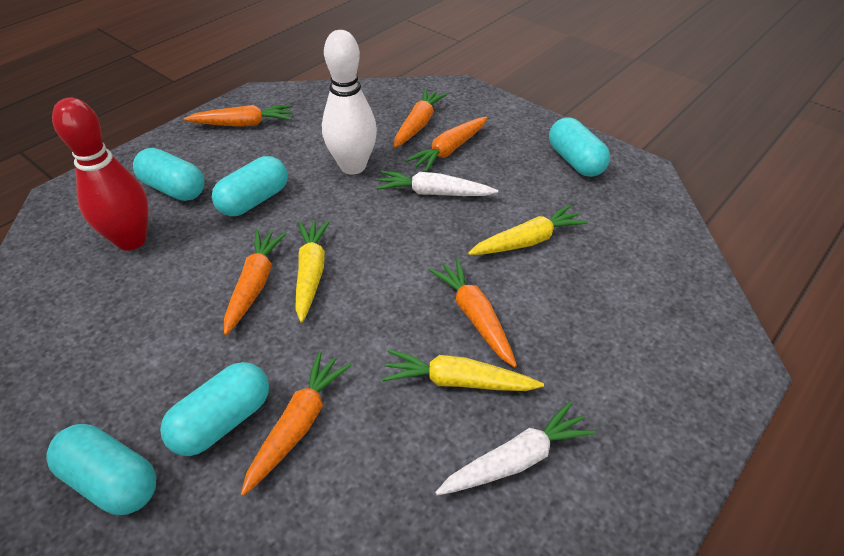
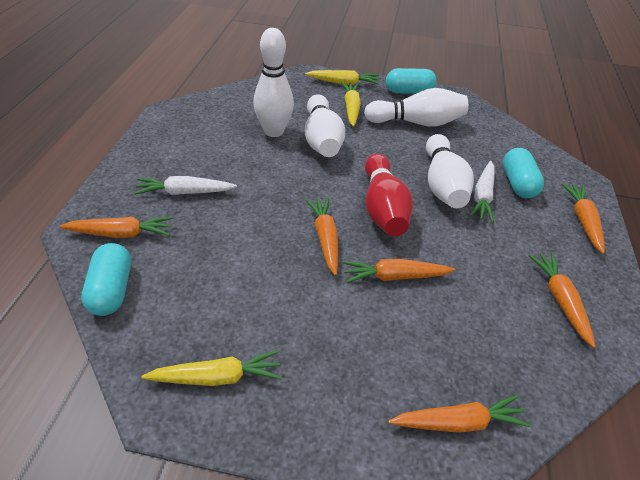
turquoise capsule: [46,424,157,515] [133,148,205,201] [160,362,269,456] [212,156,288,216] [549,117,610,177] = 5 -> [81,243,131,316] [386,68,437,94] [503,148,544,198] = 3
white bowling pin: [322,30,377,175] = 1 -> [253,28,294,137] [305,94,345,157] [364,88,468,127] [426,134,474,208] = 4

